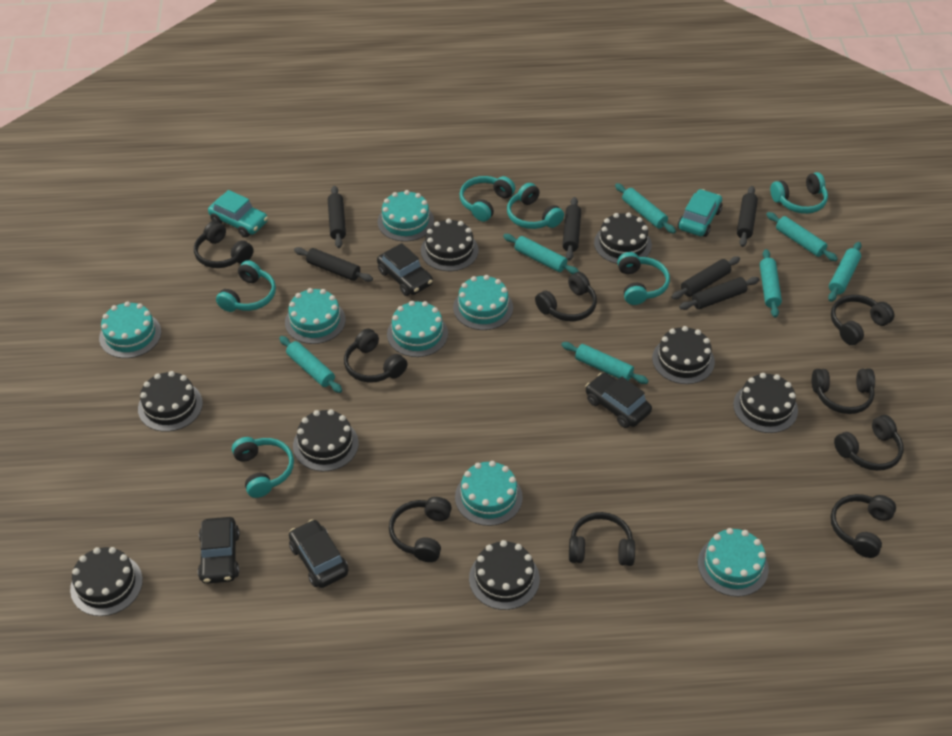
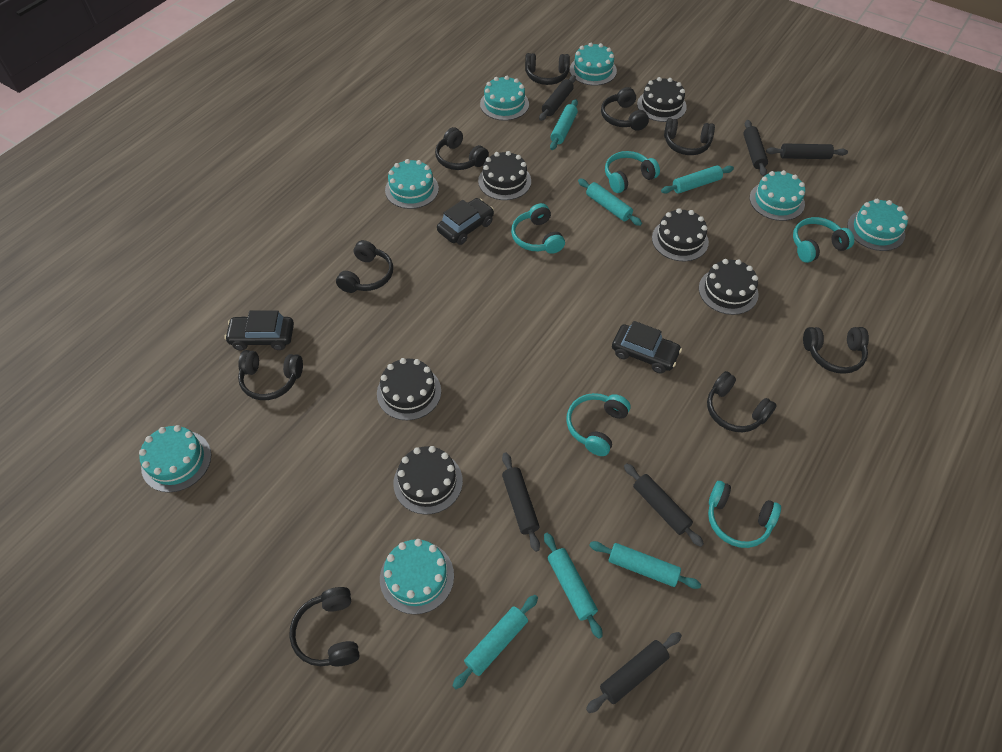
black cake: [70,547,143,616] [138,371,203,432] [293,409,359,471] [421,219,478,271] [469,540,540,610] [594,213,652,264] [652,326,715,384] [733,373,798,433] = 8 -> [377,358,441,420] [393,446,463,515] [478,151,531,200] [637,77,687,122] [652,208,709,261] [699,259,759,315] = 6
black car: [198,517,240,584] [289,519,348,588] [377,243,433,296] [586,373,652,428] = 4 -> [225,310,294,351] [437,198,494,245] [612,321,682,373] = 3
turquoise car: [208,190,268,238] [678,189,722,237] = 2 -> none = 0
turquoise headphones: [216,260,276,312] [232,437,294,498] [460,176,515,222] [507,183,564,229] [617,252,670,305] [770,172,828,214] = 6 -> [511,203,565,254] [566,393,631,456] [605,151,660,193] [708,481,781,548] [793,217,854,263] = 5
turquoise rolling pin: [279,336,342,393] [503,234,579,274] [561,342,648,384] [615,183,676,234] [760,249,782,318] [766,212,838,261] [828,242,861,302] = 7 -> [452,595,538,689] [544,533,603,639] [550,99,578,150] [578,179,642,226] [589,541,701,589] [661,165,734,194] = 6

